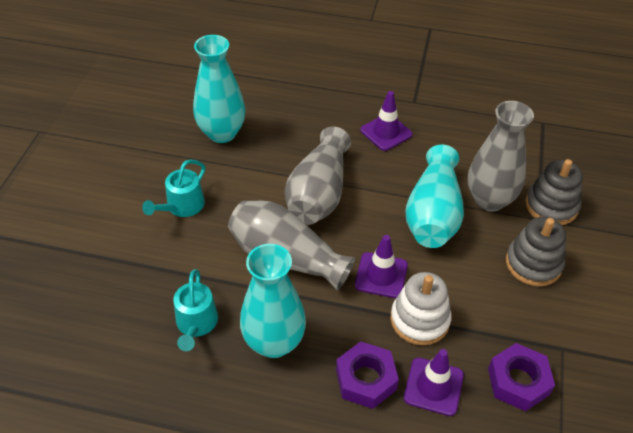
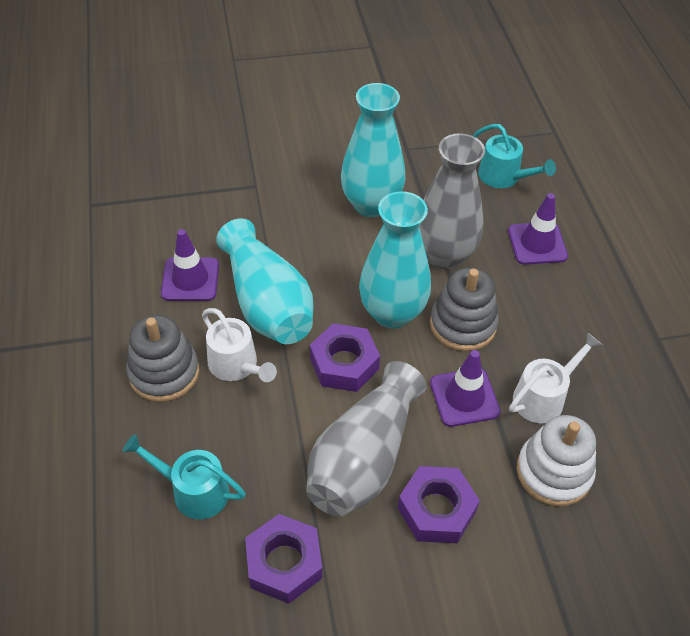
grey vase: [228,201,355,291] [285,127,351,225] [468,101,534,212] = 3 -> [306,361,427,517] [419,133,485,269] = 2
purple nut: [336,341,399,409] [488,343,555,411] = 2 -> [245,514,322,604] [310,323,380,392] [398,466,480,543] = 3
white watering can: none = 0 -> [202,308,277,382] [509,332,602,423] = 2

